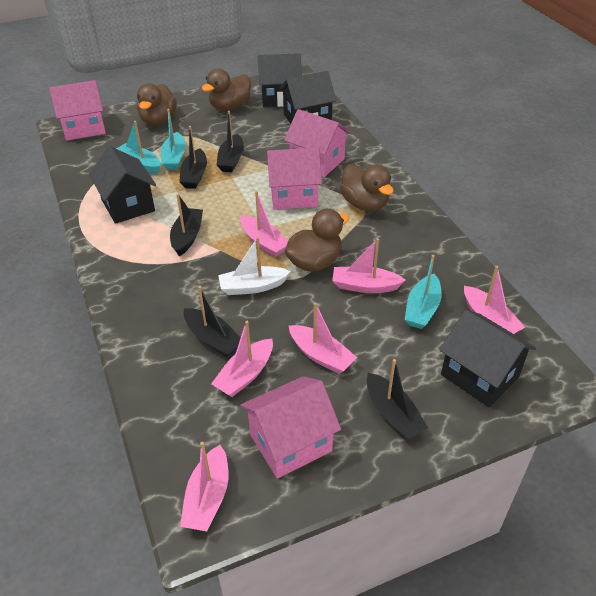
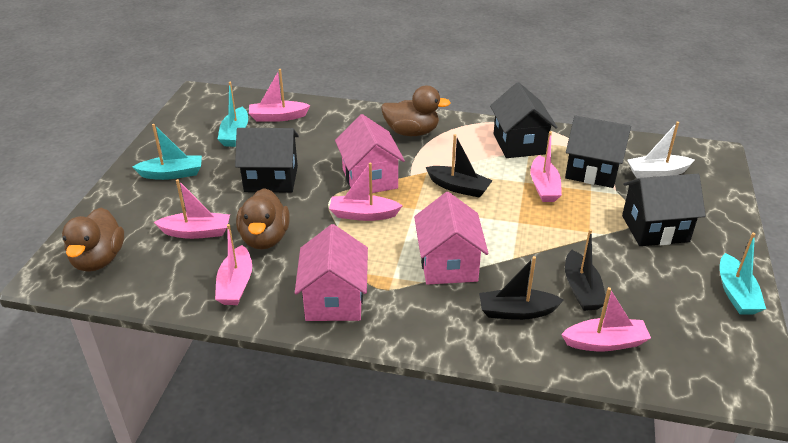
black boat: [170,194,203,256] [179,126,207,189] [184,286,240,357] [217,111,244,172] [367,359,428,440] = 5 -> [426,134,493,197] [479,256,564,320] [565,229,606,311] = 3
brown duck: [137,83,177,125] [202,69,251,110] [285,208,349,272] [340,164,394,211] = 4 -> [62,208,124,272] [236,188,290,250] [381,86,451,136] = 3
pink house: [49,80,106,141] [240,376,341,479] [266,148,322,210] [284,109,351,177] = 4 -> [295,224,368,321] [335,114,405,194] [414,192,489,285] = 3

